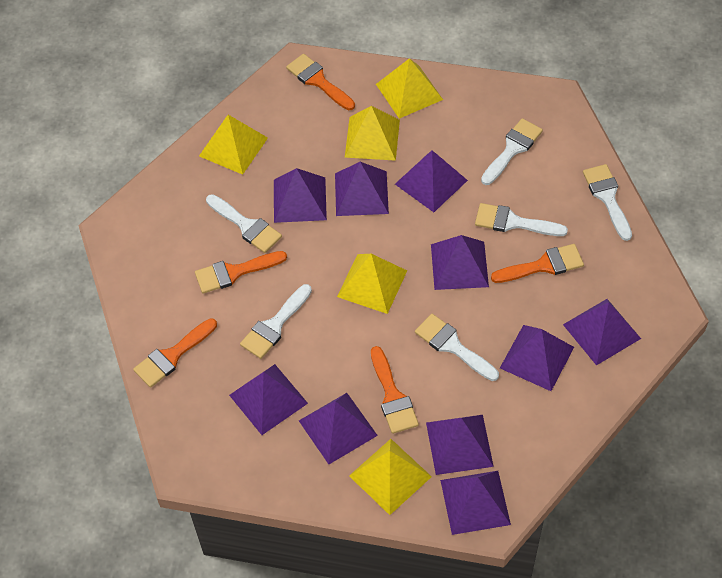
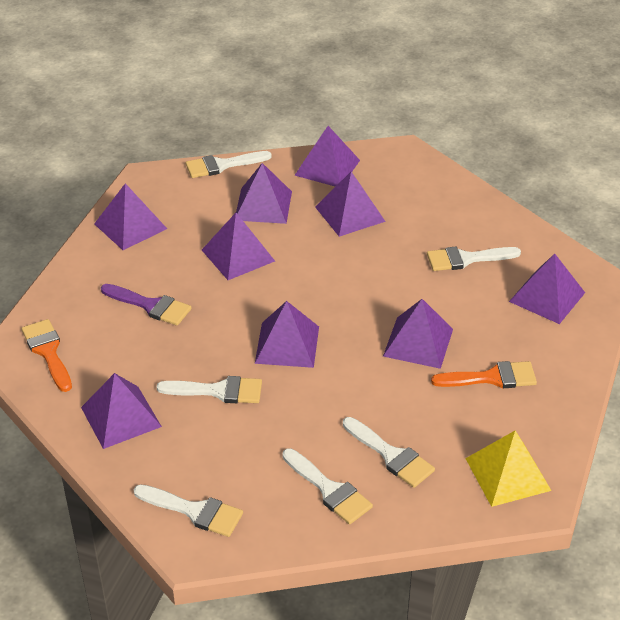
orange brush: [133,318,217,388] [195,251,287,294] [286,54,355,110] [371,346,419,434] [491,244,584,283] = 5 -> [22,319,72,392] [431,361,537,388] = 2
purple brush: none = 0 -> [101,284,192,326] = 1
purple pyramid: [229,364,308,435] [274,168,327,223] [299,393,378,464] [335,162,389,216] [395,150,468,212] [426,415,494,475] [431,235,489,290] [440,471,511,535] [500,325,574,391] [563,299,641,366] = 10 -> [81,373,162,449] [94,183,167,250] [202,213,275,280] [236,163,292,224] [255,301,319,368] [294,126,360,187] [315,171,386,237] [383,299,453,369] [509,254,585,324] = 9
yellow pyramid: [199,115,268,175] [337,254,407,314] [345,106,400,161] [349,439,432,515] [376,58,443,119] = 5 -> [465,431,552,507] = 1

